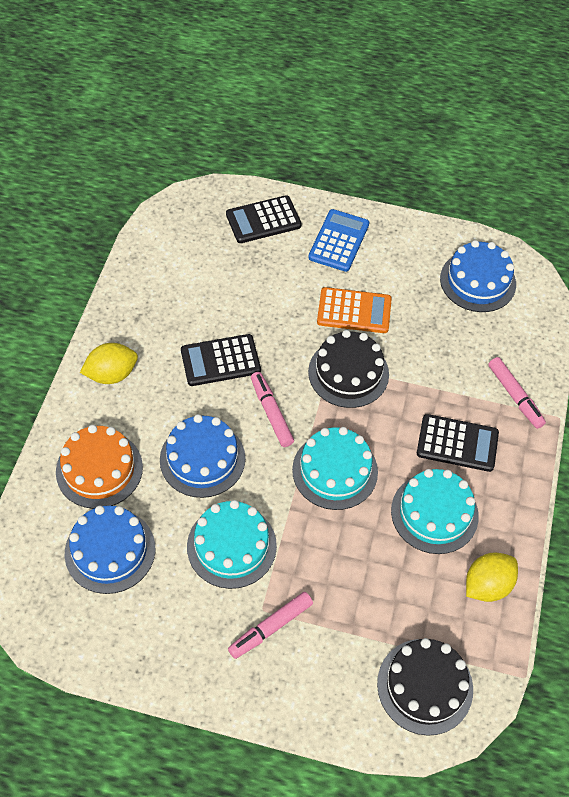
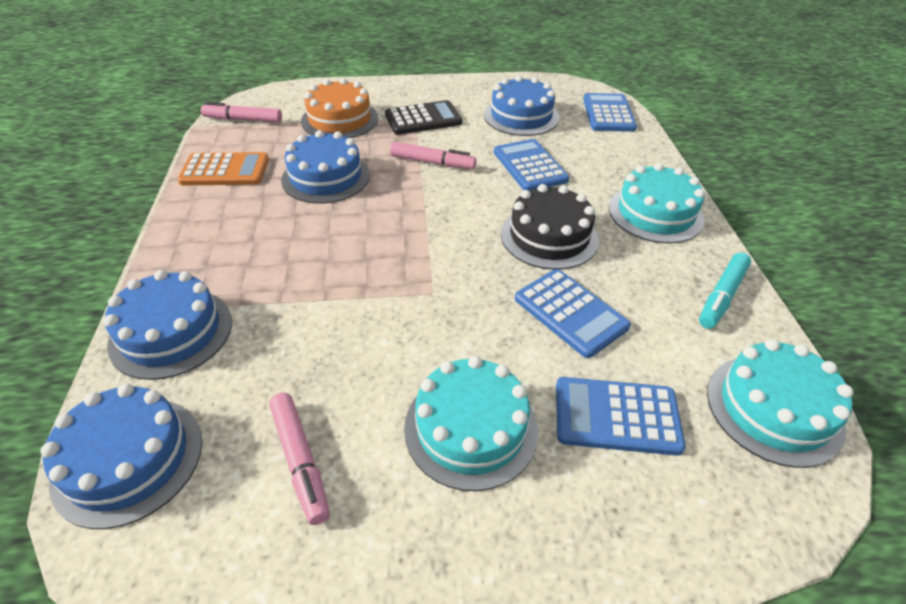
black cake: [308,330,389,408] [377,638,473,736] = 2 -> [501,184,599,270] = 1
black calculator: [181,334,261,386] [226,195,302,243] [417,414,499,472] = 3 -> [385,100,462,135] = 1
blue cake: [65,506,155,594] [160,414,245,498] [440,240,516,312] = 3 -> [41,384,202,529] [104,270,232,380] [281,130,370,204] [484,75,559,136] = 4
blue calculator: [308,209,369,272] = 1 -> [494,139,569,191] [515,269,631,358] [556,377,685,456] [583,93,637,132] = 4
turquoise marker: none = 0 -> [699,253,751,329] = 1
yellow lemon: [80,343,138,384] [466,552,518,602] = 2 -> none = 0

